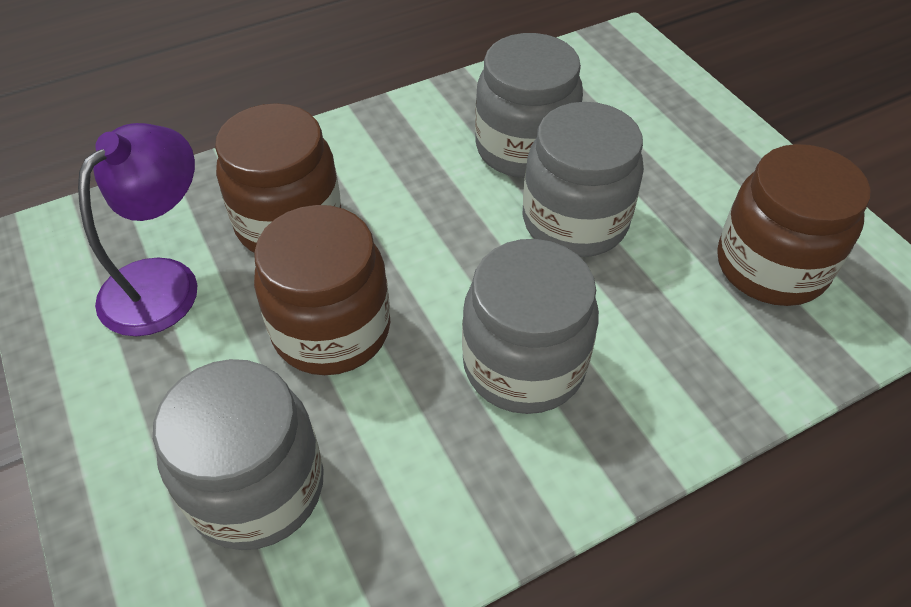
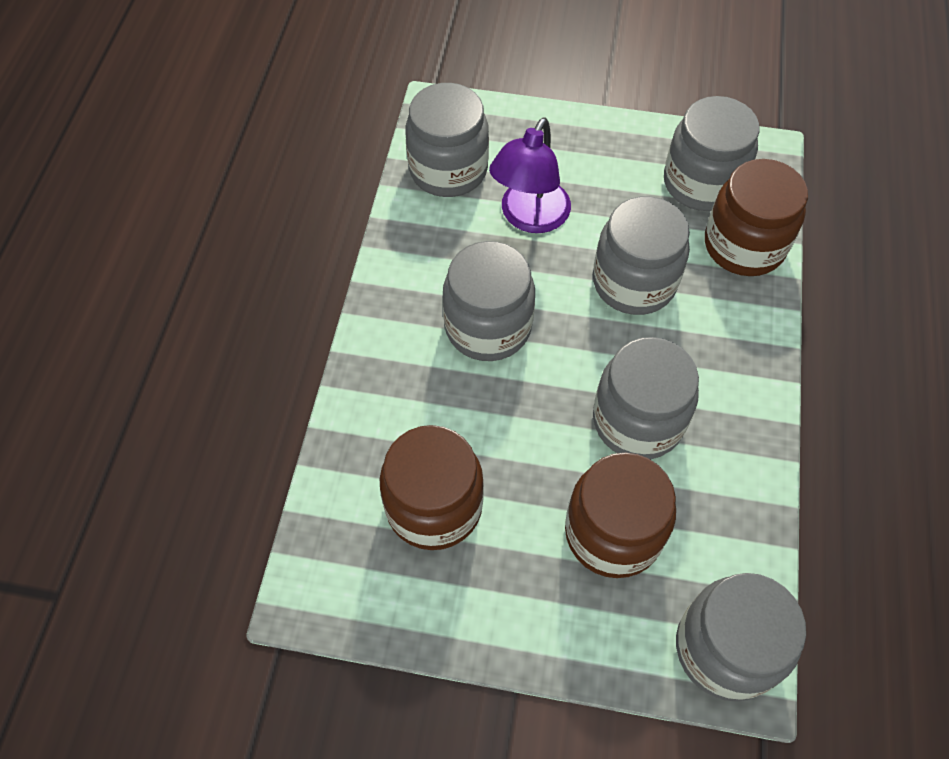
grey jar: [153,359,324,550] [462,239,599,414] [475,33,583,178] [523,102,644,257] = 4 -> [405,83,489,197] [443,241,535,361] [593,196,690,315] [593,337,699,460] [664,96,759,211] [676,573,806,702] = 6

